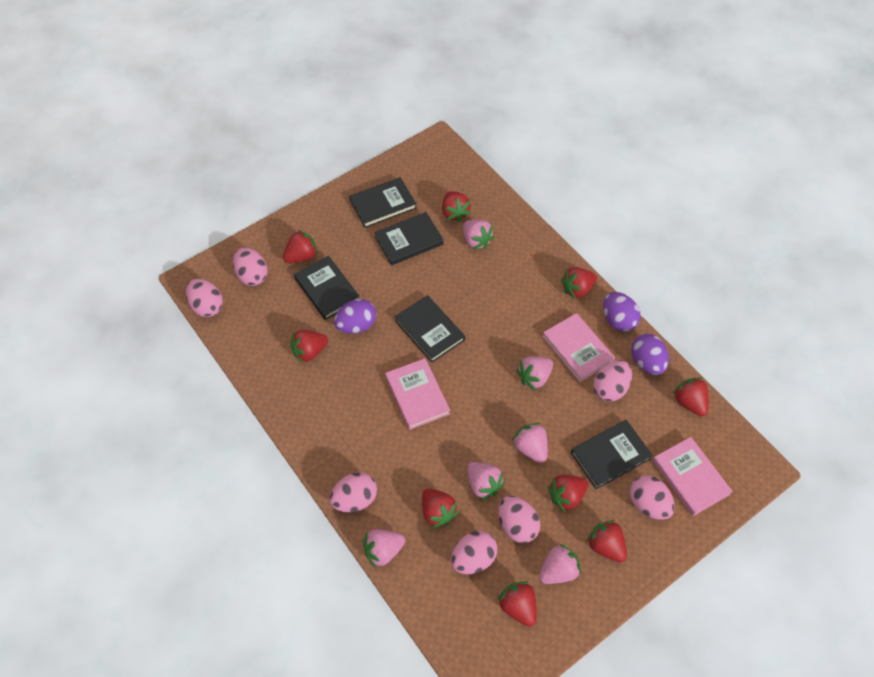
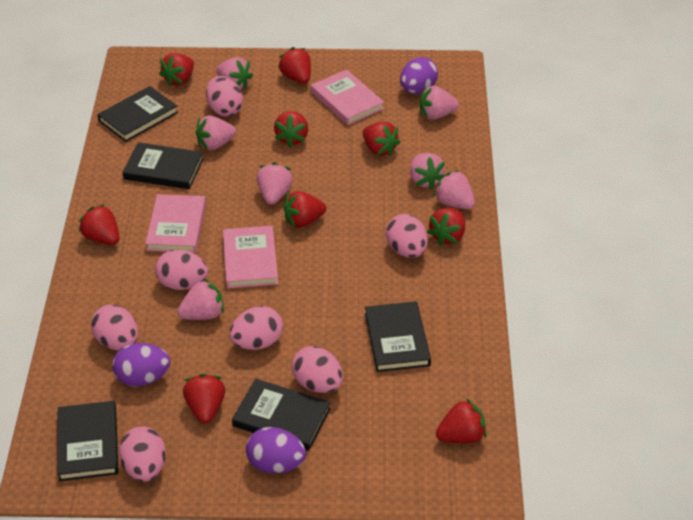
pink strawberry: [363,529,405,568] [463,220,494,250] [467,462,505,500] [512,423,548,463] [516,356,553,390] [539,544,581,584] = 6 -> [178,279,224,320] [196,116,236,150] [216,57,253,90] [257,162,293,205] [410,153,445,189] [420,86,459,120] [434,170,475,209] = 7

